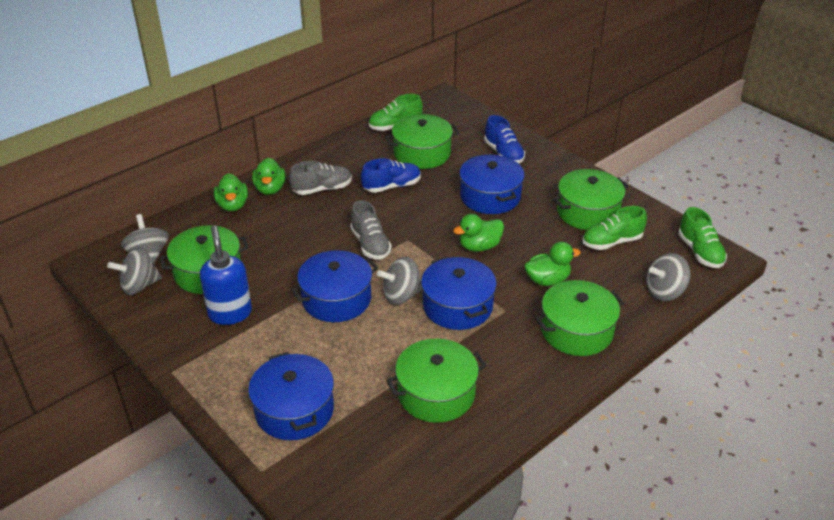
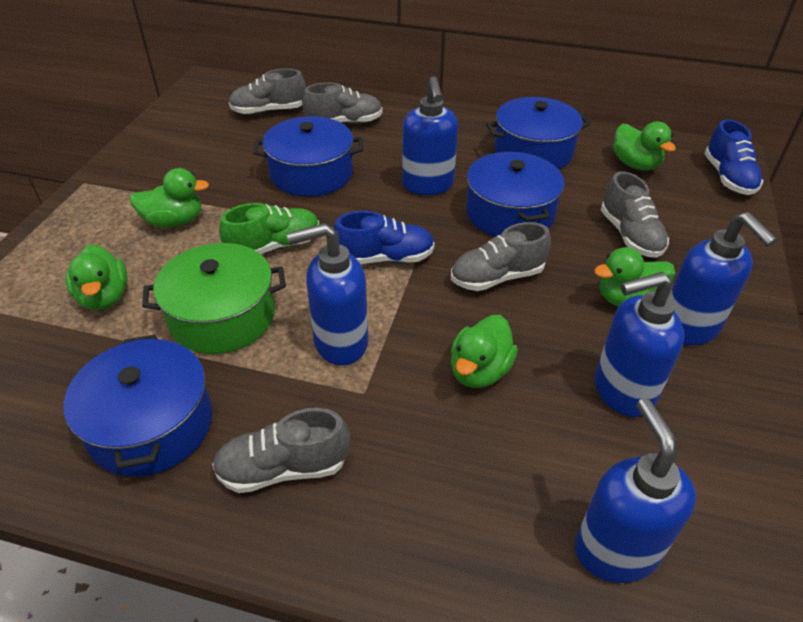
blue soap dispenser: [200,226,252,325] = 1 -> [286,223,368,366] [402,76,458,195] [575,398,696,583] [595,272,684,417] [669,212,777,345] = 5
green duck: [214,173,248,211] [252,158,285,195] [453,214,504,252] [524,242,581,286] = 4 -> [66,244,128,310] [130,168,209,227] [451,315,518,388] [594,247,676,306] [613,121,676,170] = 5
green pot: [159,225,249,294] [385,114,459,169] [386,338,486,423] [535,280,624,356] [553,169,628,230] = 5 -> [142,243,286,354] = 1
green shoe: [369,94,423,131] [582,206,647,250] [678,207,727,268] = 3 -> [219,203,319,254] = 1
grey shoe: [289,161,352,195] [350,200,392,260] = 2 -> [212,408,350,493] [229,68,306,115] [302,82,382,124] [451,222,551,291] [601,171,669,258] = 5
grey spinning top: [107,247,162,295] [121,214,169,264] [377,257,423,305] [646,253,691,301] = 4 -> none = 0

